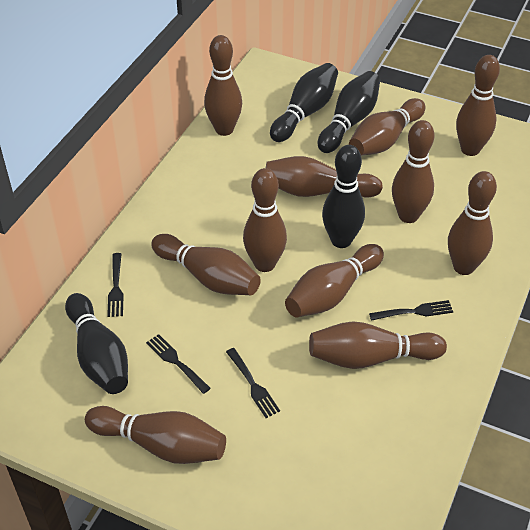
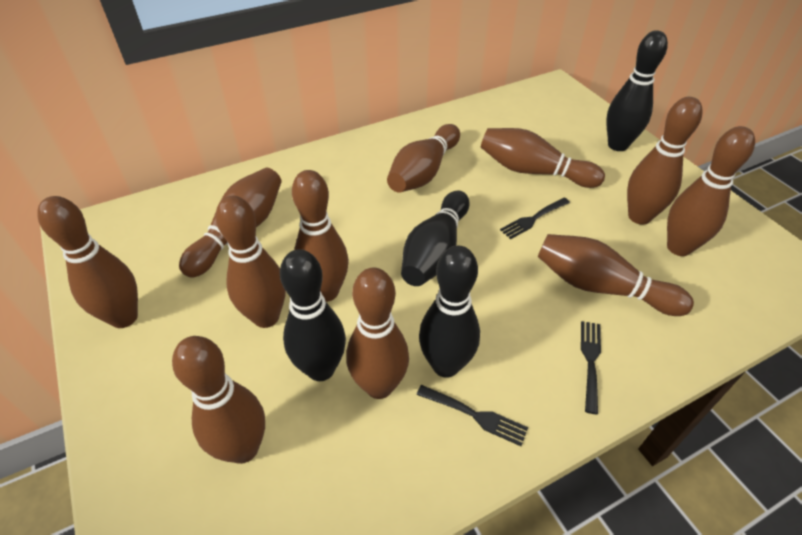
black fork: [107,253,124,317] [146,334,211,394] [226,348,280,418] [369,300,453,321] = 4 -> [416,385,528,446] [500,198,570,239] [581,321,601,414] = 3

